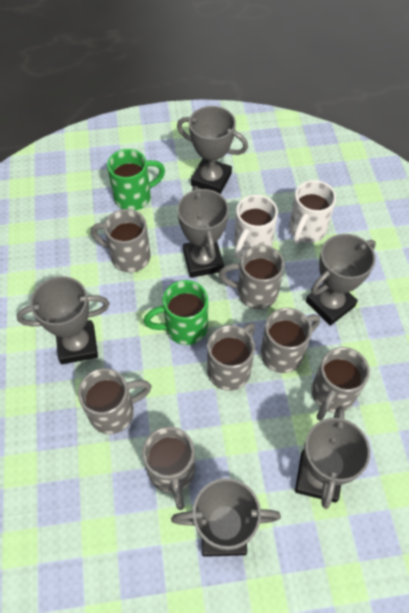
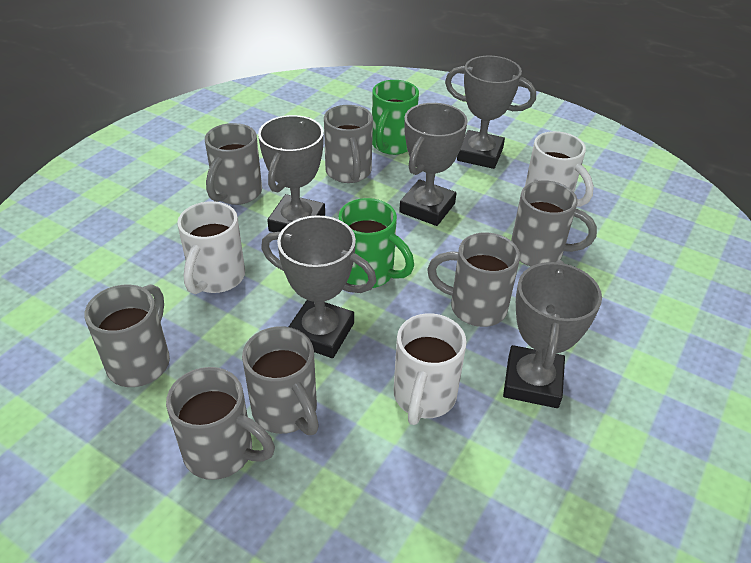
grey trophy: [17,276,110,364] [171,478,281,557] [177,106,248,194] [177,186,229,278] [295,406,370,509] [306,234,376,326] = 6 -> [258,115,325,232] [261,215,377,358] [399,103,468,226] [445,56,536,169] [503,260,602,408] = 5
white mug: [234,195,278,259] [289,180,336,244] = 2 -> [177,201,245,294] [393,313,467,425] [525,131,594,207] = 3

